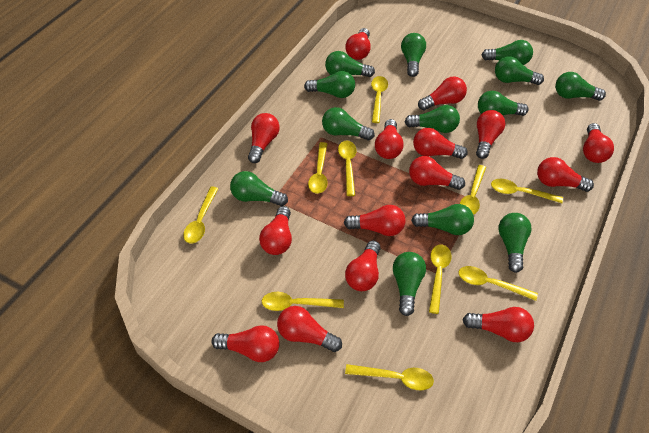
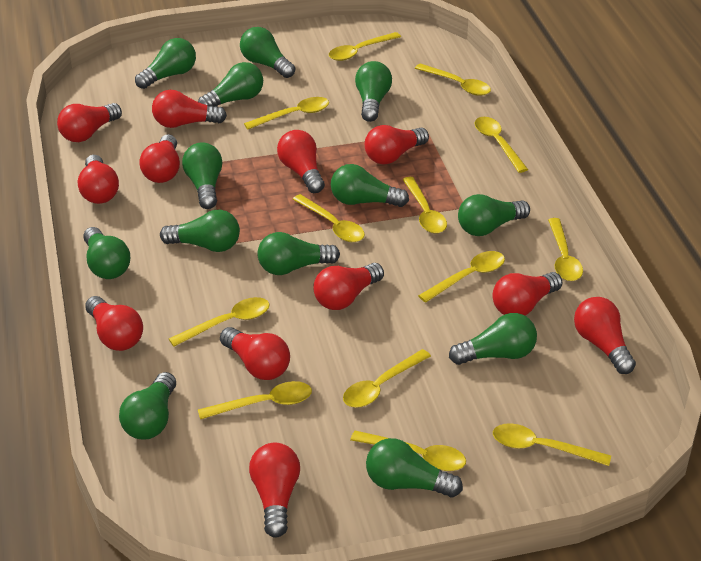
red light bulb: [211,325,279,362] [248,113,279,163] [259,206,292,255] [277,306,342,352] [344,205,406,236] [345,28,371,60] [345,241,381,291] [375,119,404,159] [409,156,465,190] [413,128,468,159] [418,76,467,110] [463,307,534,342] [476,110,505,159] [537,157,594,192] [583,123,614,163] = 15 -> [57,103,122,142] [78,155,119,204] [85,296,143,351] [139,134,180,183] [152,90,227,128] [220,327,290,380] [249,443,300,538] [277,130,325,193] [313,263,384,310] [365,125,429,165] [492,272,563,316] [574,297,636,374] = 12
yellow spoon: [183,186,219,243] [262,292,344,311] [308,142,328,194] [338,140,357,196] [345,364,434,391] [371,76,388,123] [429,244,452,314] [459,266,538,301] [460,165,486,215] [491,179,563,203] = 10 -> [169,297,270,347] [198,381,312,419] [244,97,329,129] [292,194,365,242] [329,32,401,61] [343,349,431,408] [350,431,466,471] [402,177,447,234] [415,64,491,96] [418,251,505,303] [475,117,528,173] [493,423,611,466] [548,218,583,281] = 13

